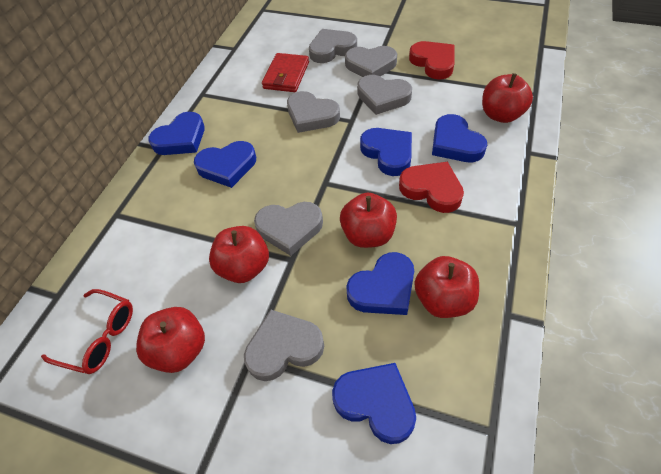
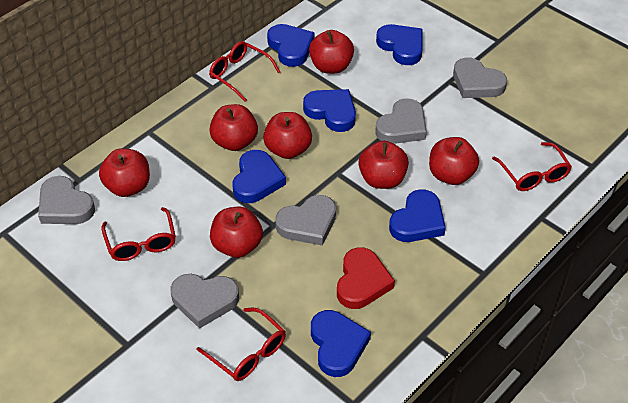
grey heart: [244,310,324,381] [254,202,323,256] [287,91,340,133] [309,29,357,63] [345,46,397,77] [357,75,412,115] = 6 -> [38,176,95,224] [171,274,239,329] [275,195,336,246] [375,98,427,144] [453,57,507,98] = 5
red apple: [136,307,205,373] [209,226,269,283] [340,193,397,248] [415,256,479,318] [482,73,533,123] = 5 -> [99,148,150,197] [209,104,258,151] [210,207,263,258] [263,112,312,159] [309,30,354,74] [359,141,409,189] [429,137,479,185] = 7
red glasses: [41,289,133,374] = 1 -> [101,207,176,261] [197,308,286,381] [209,41,280,101] [492,142,572,191] = 4
red heart: [399,162,464,213] [409,41,455,79] = 2 -> [337,247,395,309] = 1
red wallet: [262,53,309,92] = 1 -> none = 0

